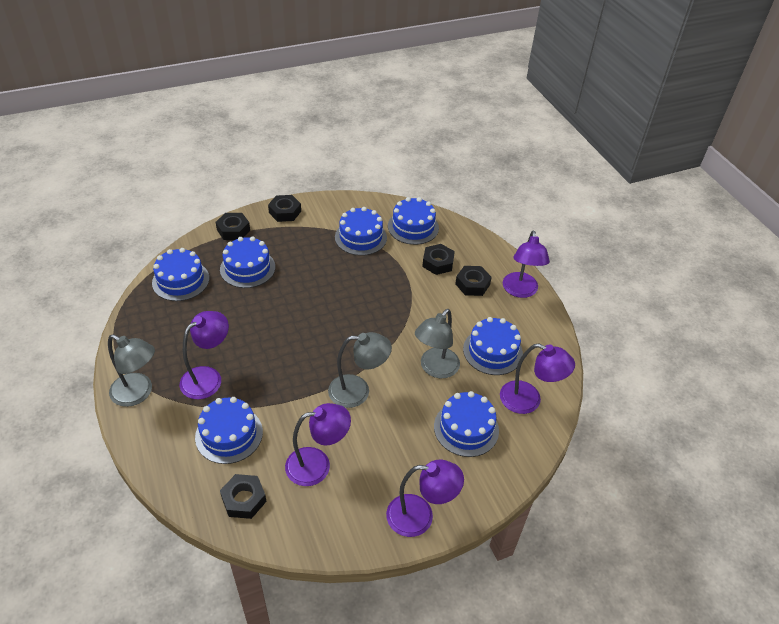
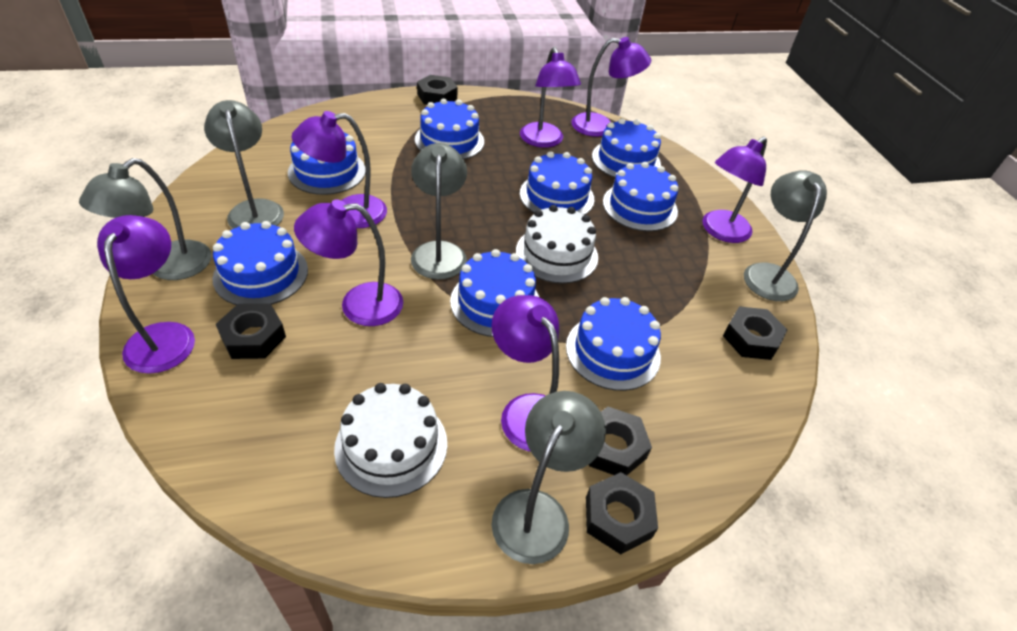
blue cake: [152,248,209,301] [195,397,263,464] [220,236,275,288] [335,207,387,256] [388,197,439,245] [434,391,499,457] [463,317,523,375] = 7 -> [213,221,308,305] [288,129,366,195] [415,98,484,159] [450,249,539,337] [520,151,594,215] [566,297,661,391] [592,118,661,178] [603,162,678,232] = 8
grey lamp: [108,334,155,407] [328,332,392,408] [415,309,460,378] = 3 -> [79,158,212,280] [204,100,284,229] [411,143,467,280] [492,391,606,564] [744,171,827,301] = 5
purple lamp: [180,311,229,399] [285,403,351,486] [386,460,464,537] [500,344,575,414] [503,231,550,298] = 5 -> [97,215,195,374] [292,111,387,228] [294,199,403,326] [491,295,559,452] [520,47,581,148] [571,37,651,137] [702,136,767,243] = 7
white cake: none = 0 -> [334,383,447,498] [516,205,598,284] = 2

